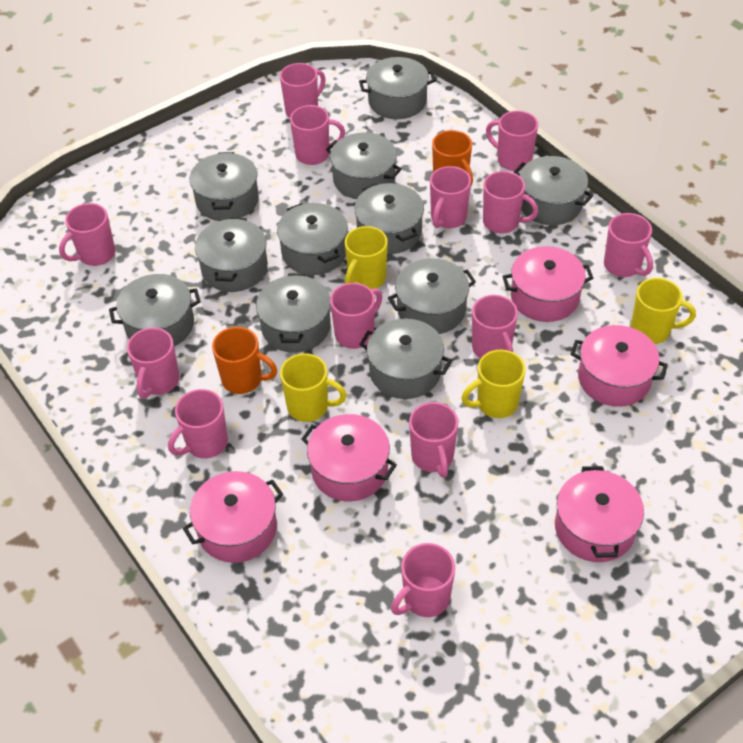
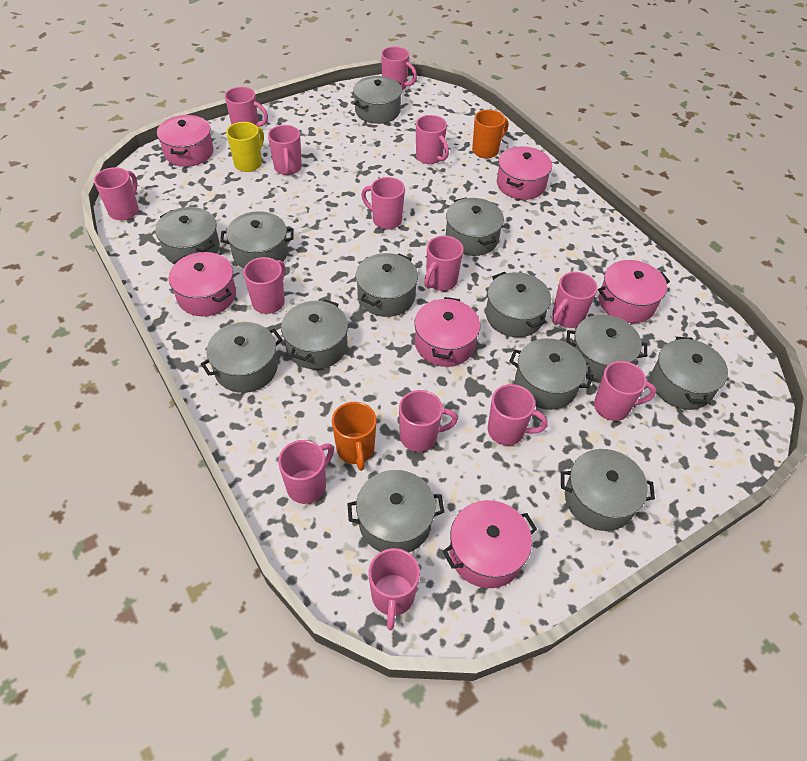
grey pot: [109,274,201,346] [190,152,259,221] [195,217,268,292] [256,274,331,353] [277,203,348,275] [326,132,402,199] [354,183,424,254] [359,57,436,119] [359,318,452,399] [388,258,476,334] [514,156,593,225] = 11 -> [155,207,220,264] [201,322,283,393] [220,211,294,269] [281,299,348,369] [347,470,444,553] [353,76,402,124] [356,253,418,317] [445,197,504,256] [486,272,551,337] [509,338,593,410] [561,449,655,531] [566,315,647,383] [651,337,728,410] = 13
pink mug: [59,203,115,266] [127,327,180,399] [168,389,228,458] [280,63,326,118] [290,105,345,165] [330,283,382,349] [391,543,455,617] [409,402,458,478] [430,166,471,228] [472,295,518,358] [483,171,538,233] [486,111,538,171] [604,213,653,277] = 13 -> [94,167,139,220] [225,87,268,127] [243,257,285,314] [268,125,302,175] [278,440,334,504] [361,177,405,230] [368,548,420,630] [381,46,417,91] [399,390,458,452] [416,115,449,164] [424,236,463,291] [488,384,548,446] [552,272,598,328] [594,361,656,421] = 14
pink pot: [183,471,283,563] [301,414,397,501] [502,246,593,322] [555,466,644,562] [571,325,668,407] = 5 -> [157,115,214,167] [169,252,236,316] [414,297,480,367] [443,500,537,588] [497,146,552,200] [598,260,670,323] = 6
yellow mug: [280,353,347,422] [345,226,388,289] [461,350,526,418] [631,278,696,344] = 4 -> [226,122,264,172] = 1

